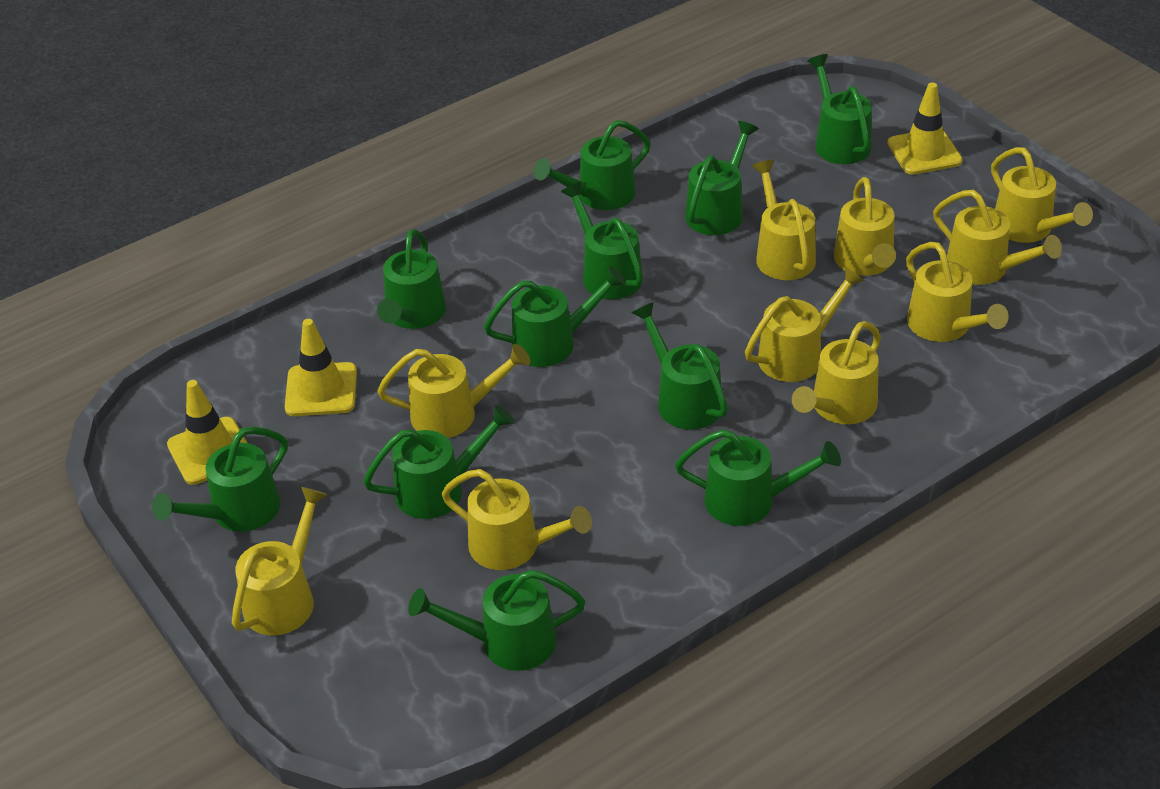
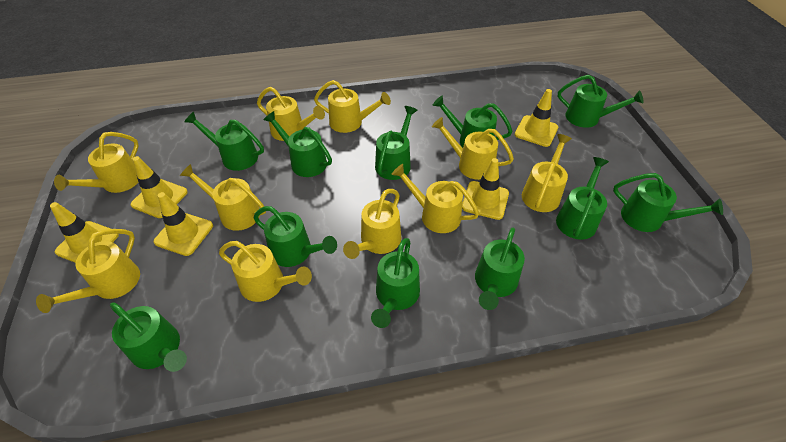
yellow traffic cone: [167,380,247,485] [285,319,357,416] [887,82,963,175] = 3 -> [50,202,119,263] [130,156,188,218] [154,192,213,256] [462,158,509,220] [515,89,558,147] = 5

